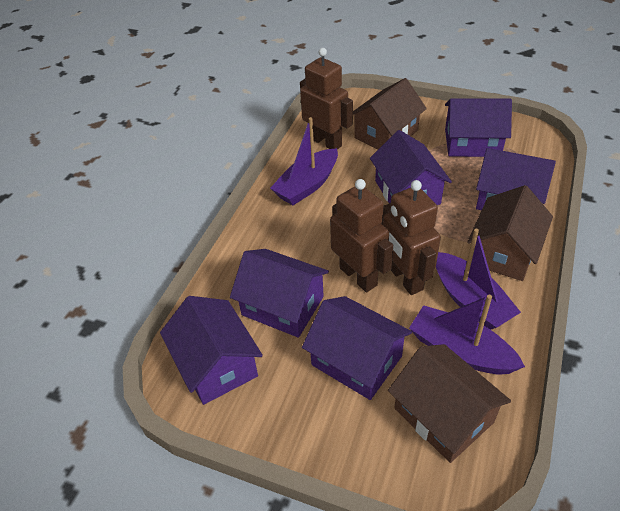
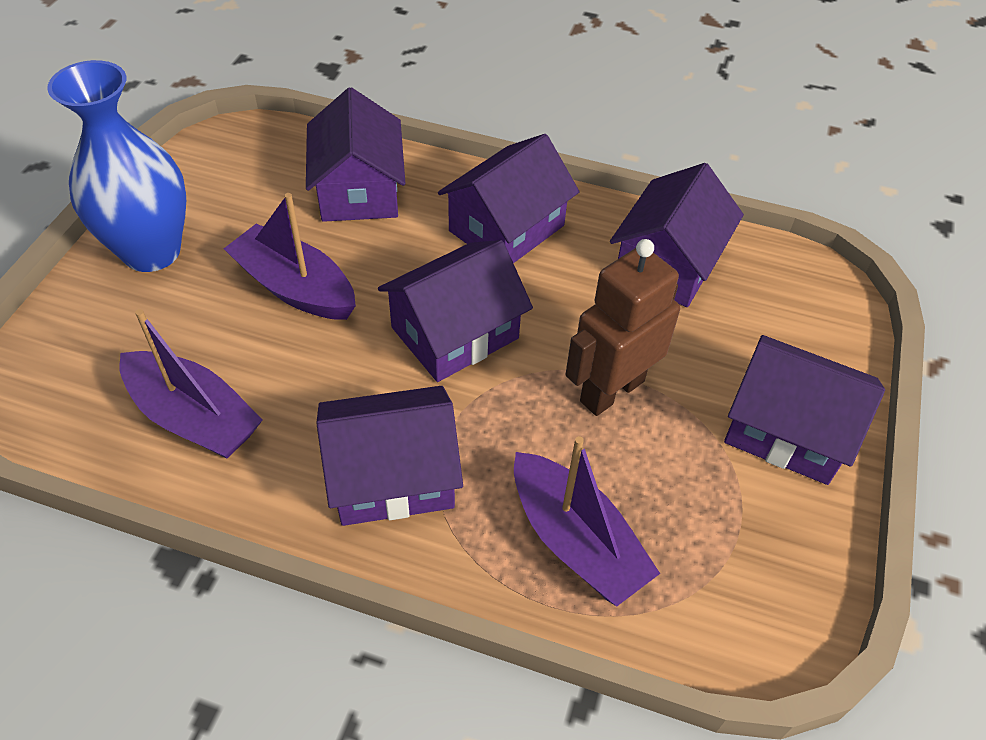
blue vase: none = 0 -> [47,60,186,272] = 1
brown house: [353,78,427,149] [388,344,511,463] [467,185,553,281] = 3 -> none = 0
brown robot: [300,48,353,149] [330,179,393,292] [382,180,441,295] = 3 -> [565,239,680,416] = 1

